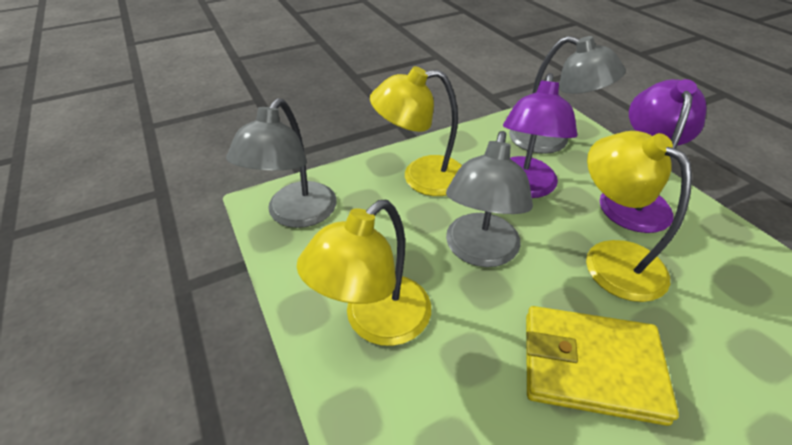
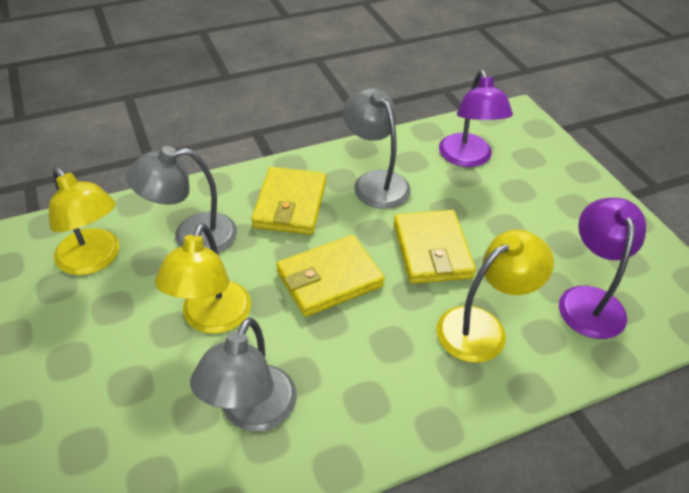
yellow wallet: [526,306,679,426] = 1 -> [251,167,326,235] [276,235,385,317] [394,210,476,284] = 3

